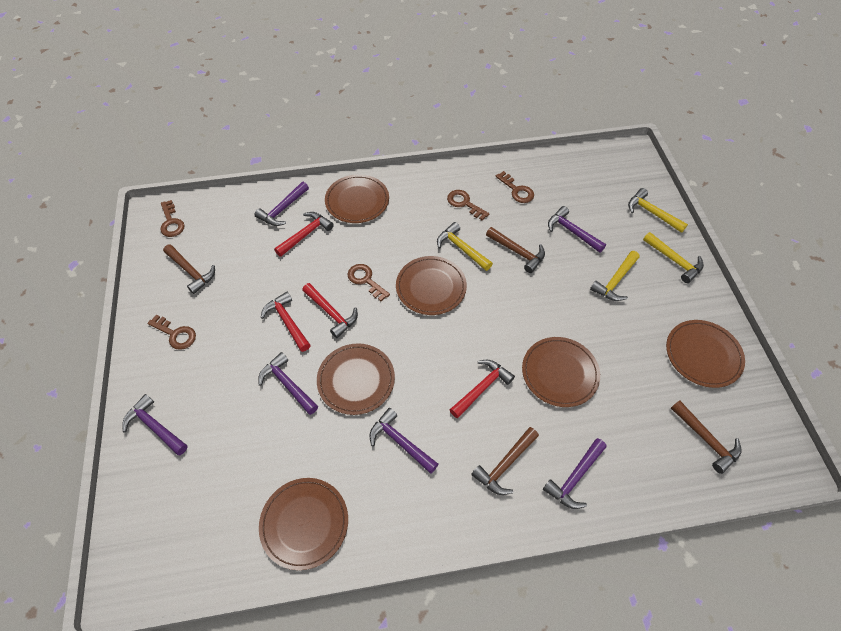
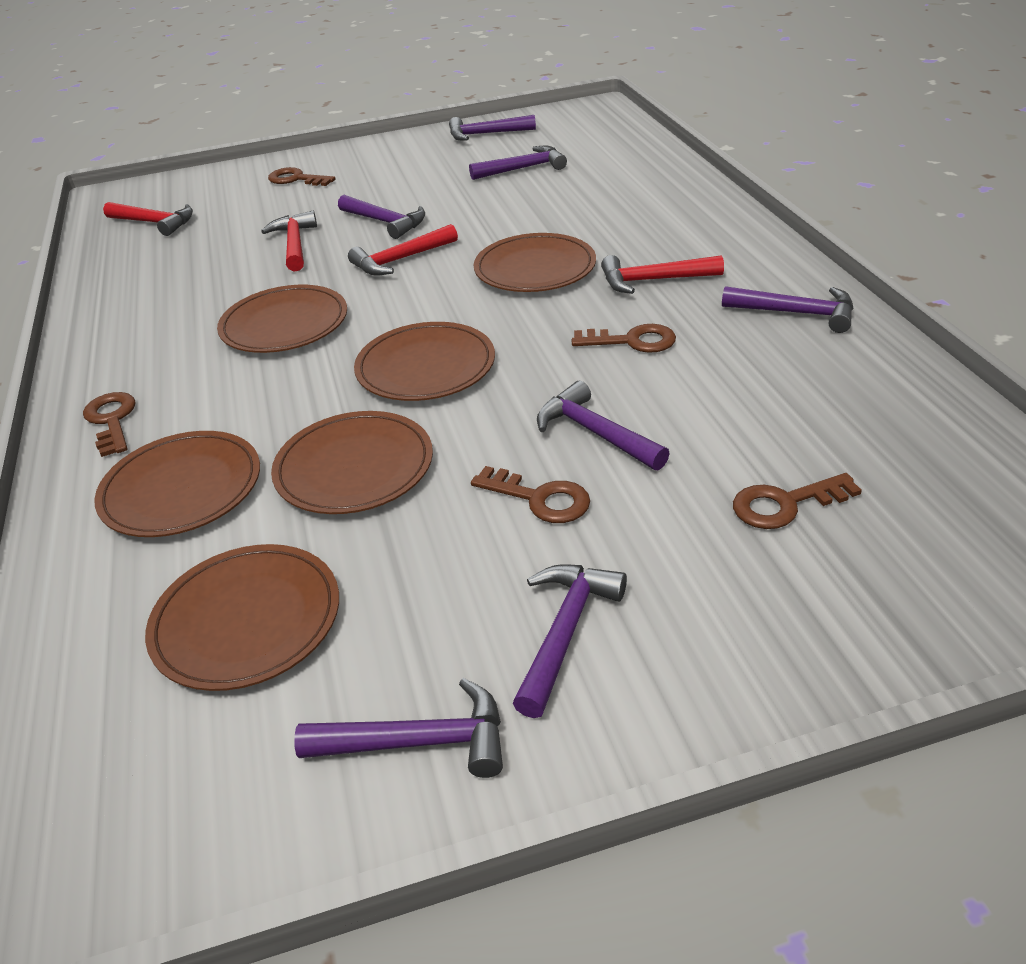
brown hammer: [163,244,215,294] [471,427,539,495] [486,227,545,273] [671,400,741,474] = 4 -> none = 0
purple hammer: [122,394,188,455] [254,182,309,226] [258,352,318,415] [369,408,438,474] [543,438,607,509] [548,206,606,253] = 6 -> [294,678,503,778] [338,195,425,239] [449,115,536,140] [469,146,567,180] [513,564,627,718] [537,381,670,470] [722,286,854,333] = 7
yellow hammer: [437,222,493,271] [590,251,640,301] [628,188,688,233] [643,232,704,283] = 4 -> none = 0

